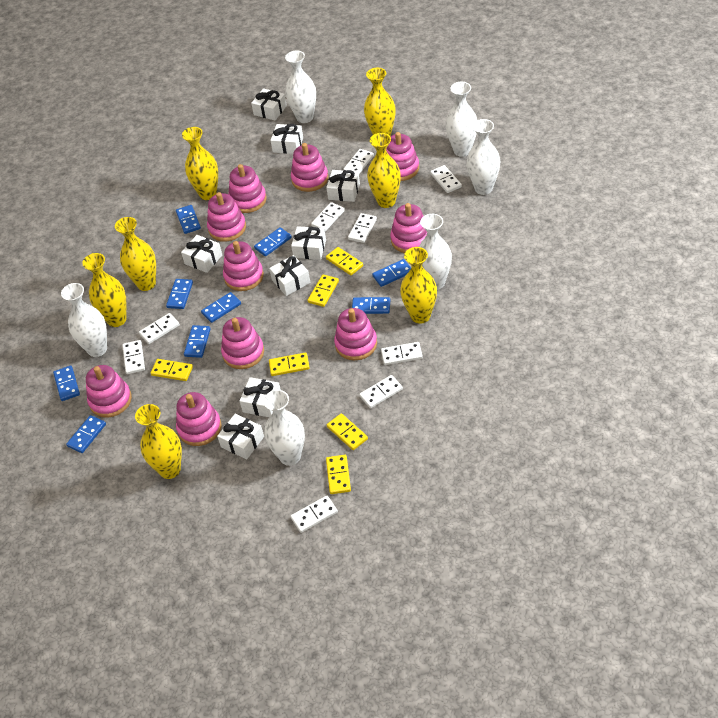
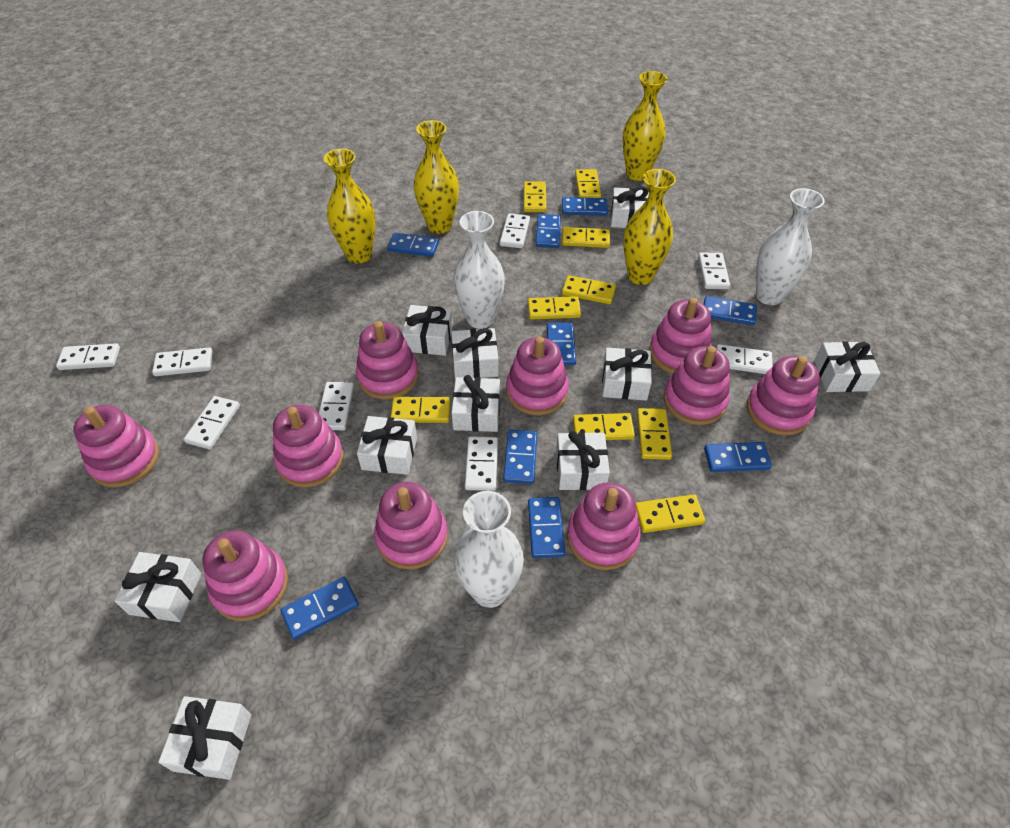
white domino: [122,340,145,374] [139,313,180,344] [290,496,338,533] [311,202,345,231] [343,149,374,174] [348,213,377,243] [359,375,403,408] [381,342,423,365] [430,165,462,193] = 9 -> [56,343,120,370] [152,347,213,376] [184,396,240,449] [319,382,354,430] [465,436,498,491] [500,213,530,248] [698,253,730,289] [716,344,773,374] = 8
white gift: [181,235,222,273] [217,414,264,459] [240,377,281,417] [251,88,287,120] [269,255,310,296] [270,124,303,154] [291,226,326,260] [326,170,360,202] = 8 -> [115,552,201,622] [158,696,251,780] [357,416,417,475] [402,305,453,356] [451,328,499,378] [452,375,500,432] [556,431,610,490] [602,348,652,401] [611,186,649,228] [814,341,881,392] = 10
white vase: [61,283,107,357] [264,390,305,466] [285,50,316,123] [419,214,452,290] [446,82,477,157] [467,119,500,195] = 6 -> [453,211,505,329] [454,491,524,608] [756,188,825,305] = 3
yellow domino: [151,359,193,381] [269,353,310,376] [308,274,339,307] [326,247,363,275] [326,455,351,494] [327,413,368,450] = 6 -> [391,397,450,423] [524,181,546,212] [528,296,581,320] [562,227,610,248] [562,275,616,304] [573,413,635,440] [575,169,601,198] [636,494,705,533] [637,408,672,460] = 9
yellow vase: [82,253,126,327] [115,217,156,291] [135,404,182,479] [182,127,218,200] [364,68,396,136] [367,133,401,208] [400,247,437,324] = 7 -> [324,149,376,264] [413,120,459,234] [622,71,667,181] [623,169,676,285] = 4

